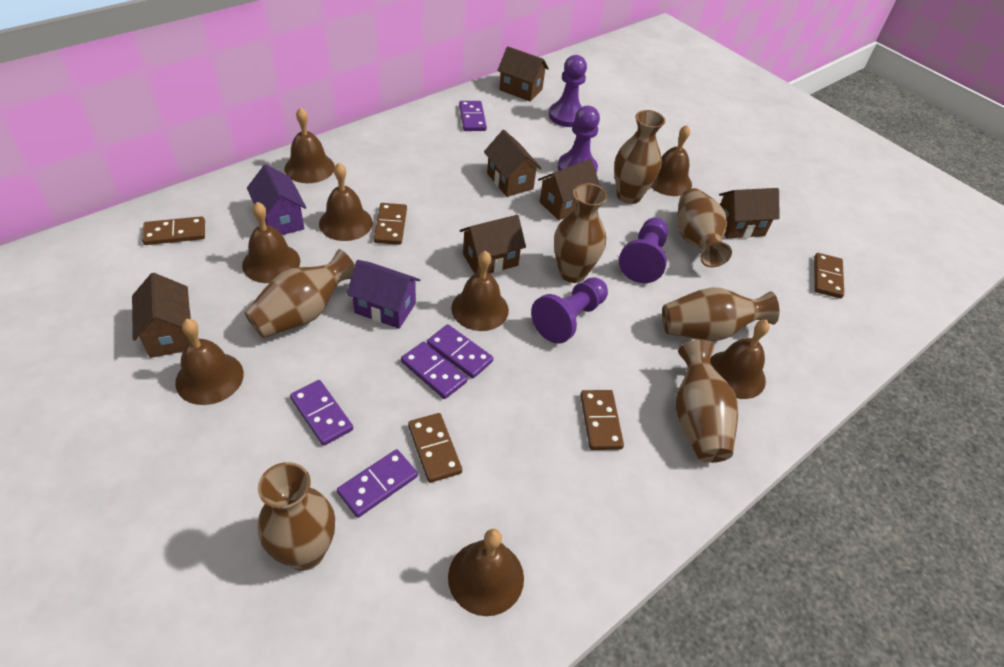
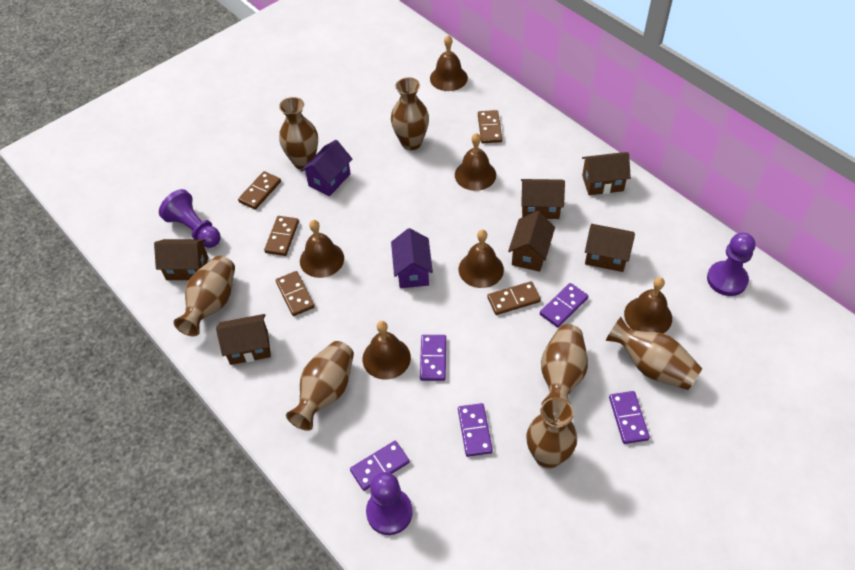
brown bell: [175,319,244,405] [242,202,300,283] [285,107,335,183] [319,163,373,241] [448,529,524,616] [451,251,509,331] [651,125,692,196] [710,320,770,399] = 8 -> [300,220,344,278] [362,321,411,380] [430,35,468,91] [455,133,496,191] [459,230,504,288] [624,277,672,333] = 6
purple pawn: [531,277,608,344] [549,55,587,127] [558,106,600,173] [619,217,668,283] = 4 -> [159,189,220,248] [366,472,413,535] [707,233,755,296] = 3

